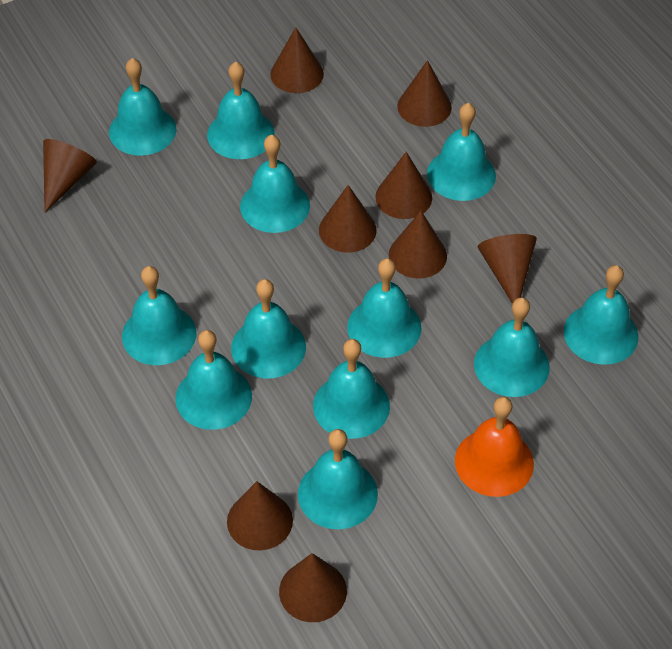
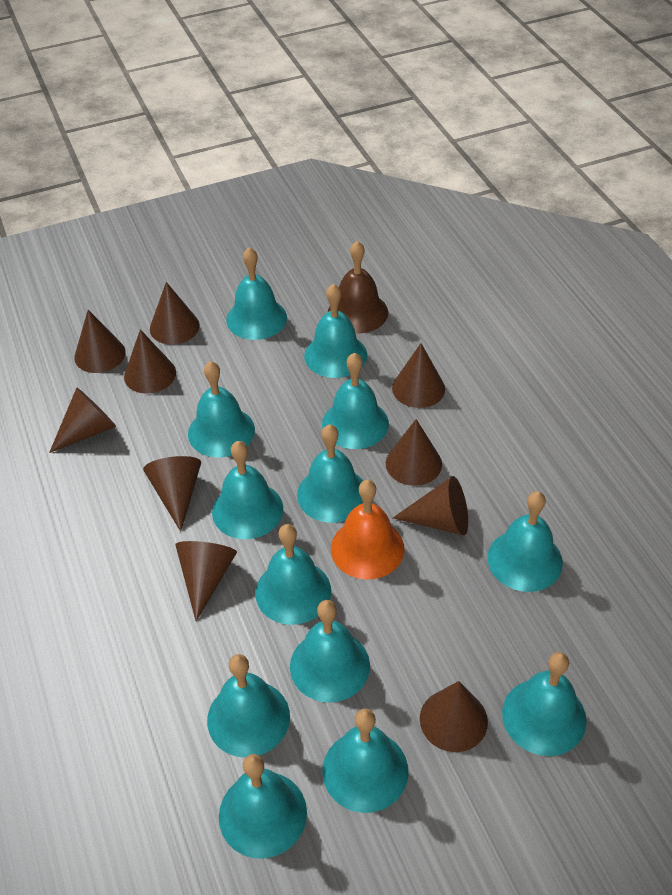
brown bell: none = 0 -> [328,241,388,333] = 1
brown cone: [43,139,97,212] [227,481,293,551] [270,27,324,93] [279,553,347,622] [319,185,377,253] [375,152,432,219] [389,211,447,279] [397,60,452,127] [478,234,537,304] = 9 -> [49,388,116,453] [74,310,126,373] [124,329,176,394] [143,456,201,532] [150,282,200,345] [175,541,237,621] [386,419,442,486] [392,343,445,408] [393,476,468,535] [420,681,488,752] = 10
turquoise bell: [109,58,177,156] [122,266,196,365] [175,330,252,430] [207,62,275,159] [231,279,306,378] [240,135,310,233] [298,429,378,529] [313,339,390,439] [347,258,422,358] [427,103,496,201] [474,297,550,397] [564,265,638,365] = 12 -> [188,361,255,457] [207,654,290,758] [212,441,283,539] [219,754,307,859] [226,247,287,340] [255,524,331,625] [290,600,370,702] [297,424,363,523] [304,284,367,378] [322,353,389,449] [322,708,408,813] [487,491,563,592] [502,652,587,756] = 13

